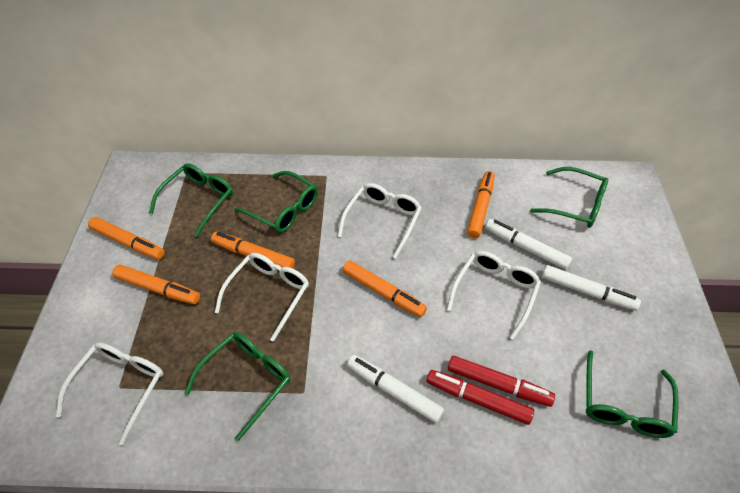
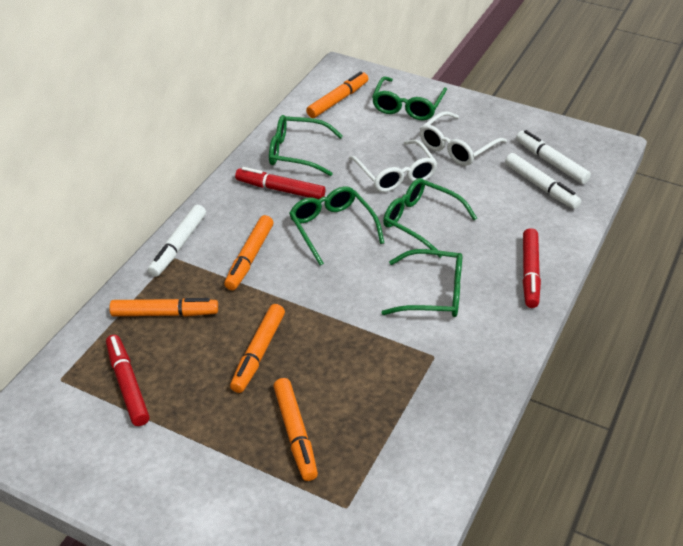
red marker: [426,370,534,425] [448,356,555,407] = 2 -> [106,335,150,426] [235,167,325,199] [523,228,541,308] = 3
white glasses: [56,342,163,445] [215,253,309,342] [338,183,422,259] [447,251,541,340] = 4 -> [349,139,437,192] [419,111,507,166] = 2

